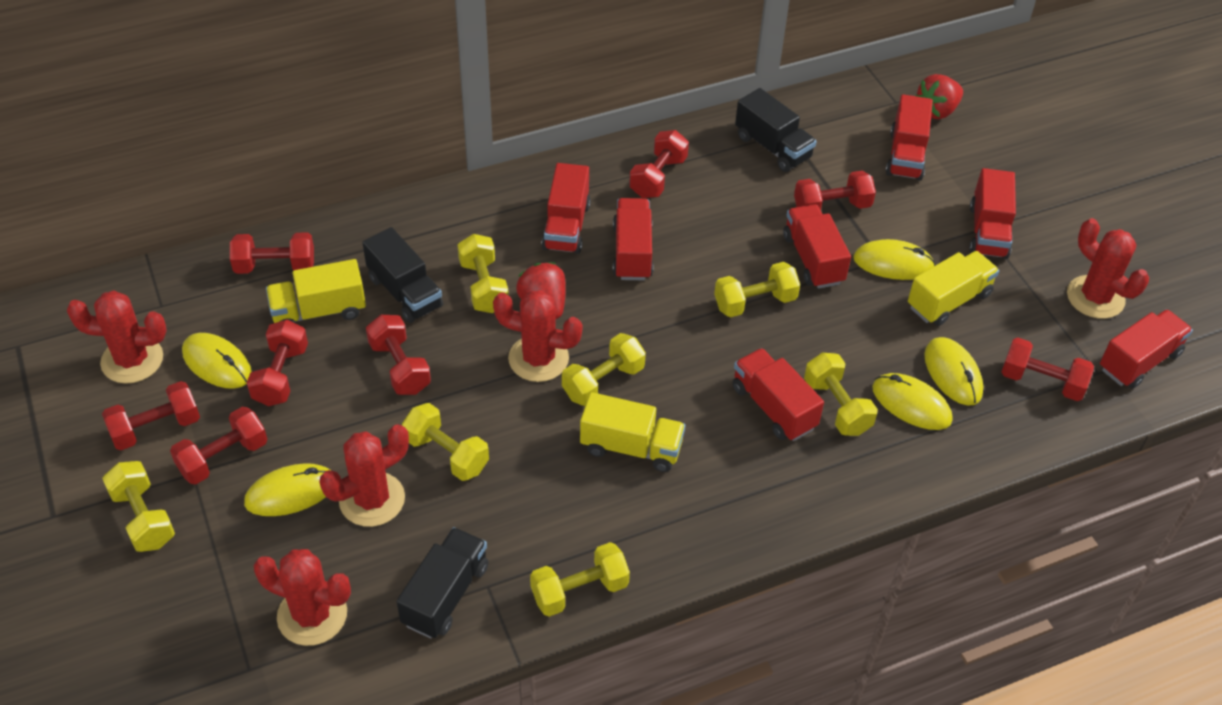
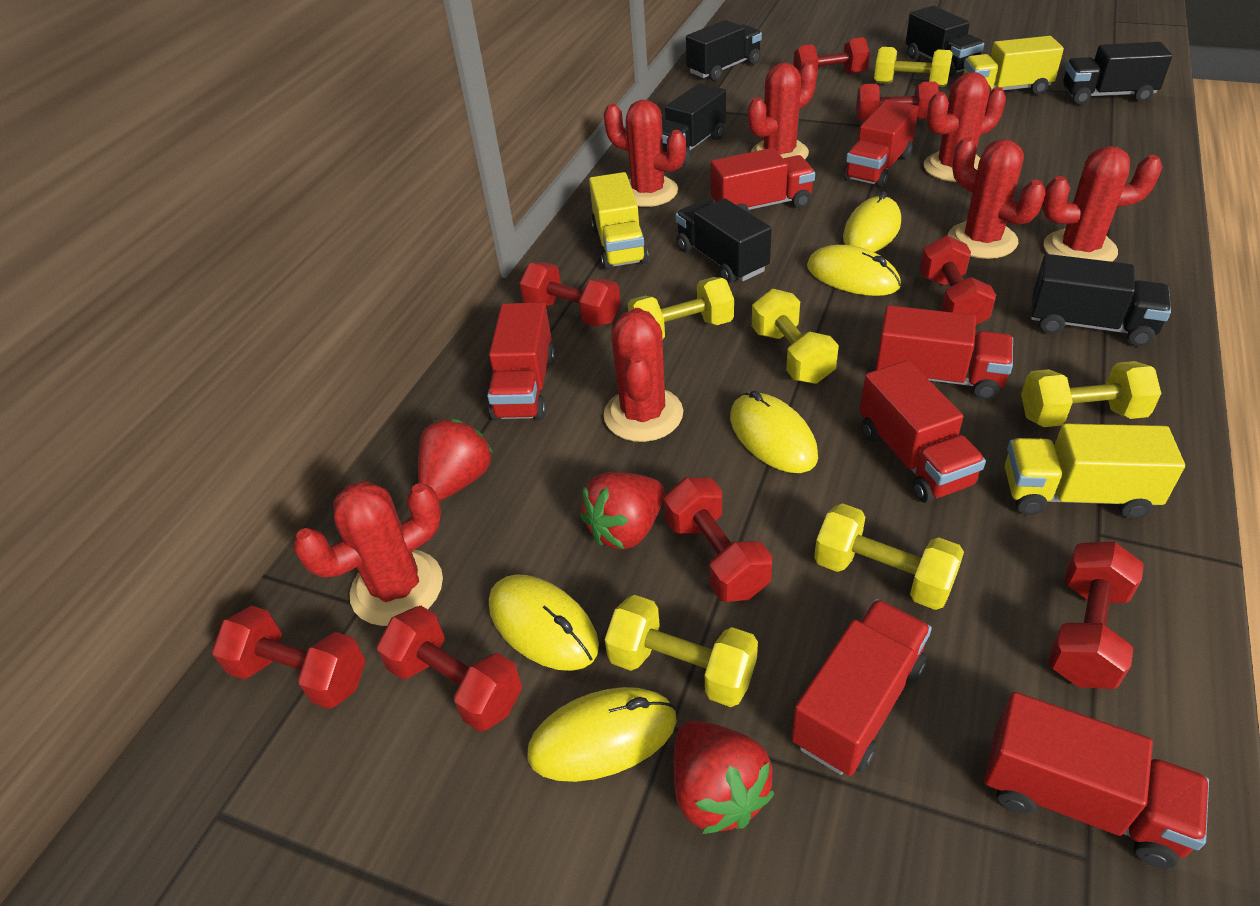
black truck: [362,227,443,323] [396,527,488,638] [735,88,817,172] = 3 -> [662,83,726,165] [675,198,772,283] [686,20,762,81] [906,6,984,77] [1031,254,1171,347] [1063,42,1173,105] = 6
red cactus: [67,290,167,384] [253,549,351,646] [319,424,409,527] [493,290,582,382] [1067,218,1149,319] = 5 -> [293,481,443,626] [604,100,686,207] [604,308,683,442] [748,62,817,159] [924,72,1006,182] [948,137,1046,259] [1042,146,1162,262] = 7
red strawberry: [516,262,566,319] [916,74,963,119] = 2 -> [418,418,494,501] [580,472,664,549] [673,721,775,834] = 3
yellow dumbbell: [102,461,175,552] [402,403,489,481] [457,234,509,313] [530,542,630,617] [562,333,646,406] [714,262,800,318] [804,353,878,436] = 7 -> [605,595,758,707] [628,277,734,340] [752,289,839,384] [814,503,964,610] [874,47,953,87] [1021,361,1161,427] = 6

